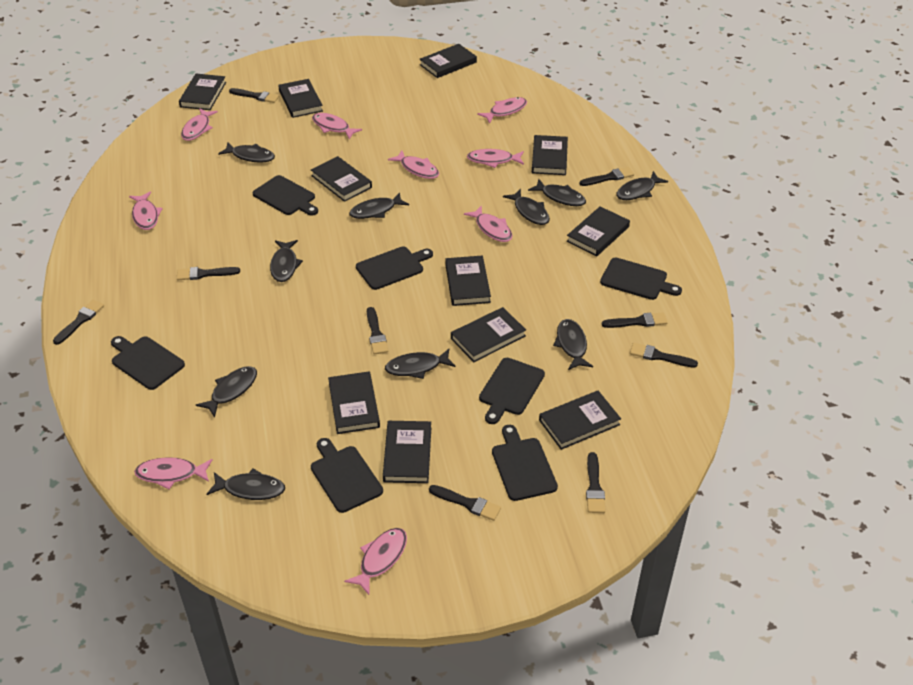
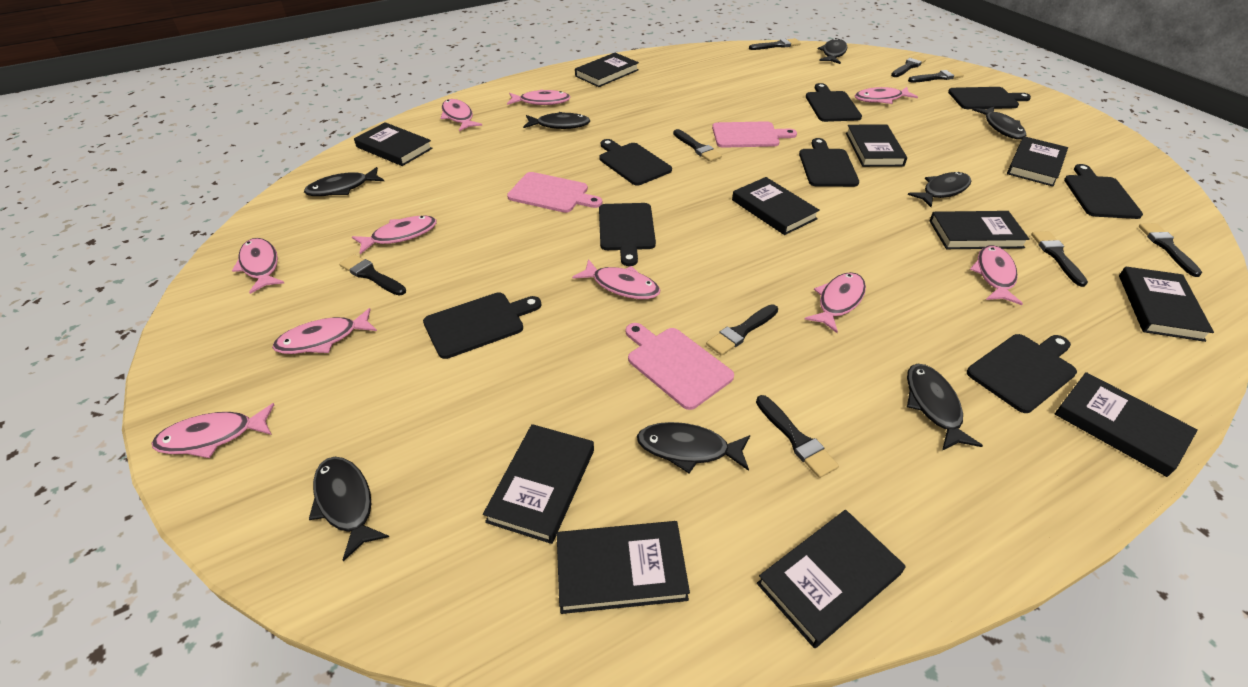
black cutting board: [111,336,185,390] [252,175,318,216] [311,438,383,513] [356,247,433,290] [479,358,545,424] [492,425,558,501] [600,258,682,300] = 7 -> [423,293,541,359] [599,139,672,186] [599,203,656,266] [799,138,859,187] [806,83,862,122] [948,87,1031,109] [967,334,1077,413] [1064,164,1143,219] = 8
black fish: [196,366,257,417] [207,468,285,500] [218,142,275,163] [270,240,303,282] [349,192,409,219] [385,349,456,379] [503,189,550,225] [528,179,586,206] [553,319,593,370] [616,171,668,200] = 10 -> [304,167,384,196] [309,457,389,561] [523,112,590,129] [637,422,750,473] [818,38,847,64] [907,364,983,451] [908,172,971,207] [972,107,1026,139] = 8
pink cutting board: none = 0 -> [507,172,602,213] [626,323,734,410] [712,121,797,148] = 3
pink fish: [129,192,163,230] [134,457,213,489] [181,108,218,141] [312,113,362,140] [344,528,407,595] [388,150,439,179] [464,206,513,242] [467,149,524,168] [477,97,527,124] = 9 -> [151,403,275,458] [232,238,284,294] [272,308,377,354] [352,216,437,254] [441,99,482,131] [507,89,571,105] [572,259,660,299] [805,272,866,333] [855,87,918,104] [970,245,1023,305] = 10

